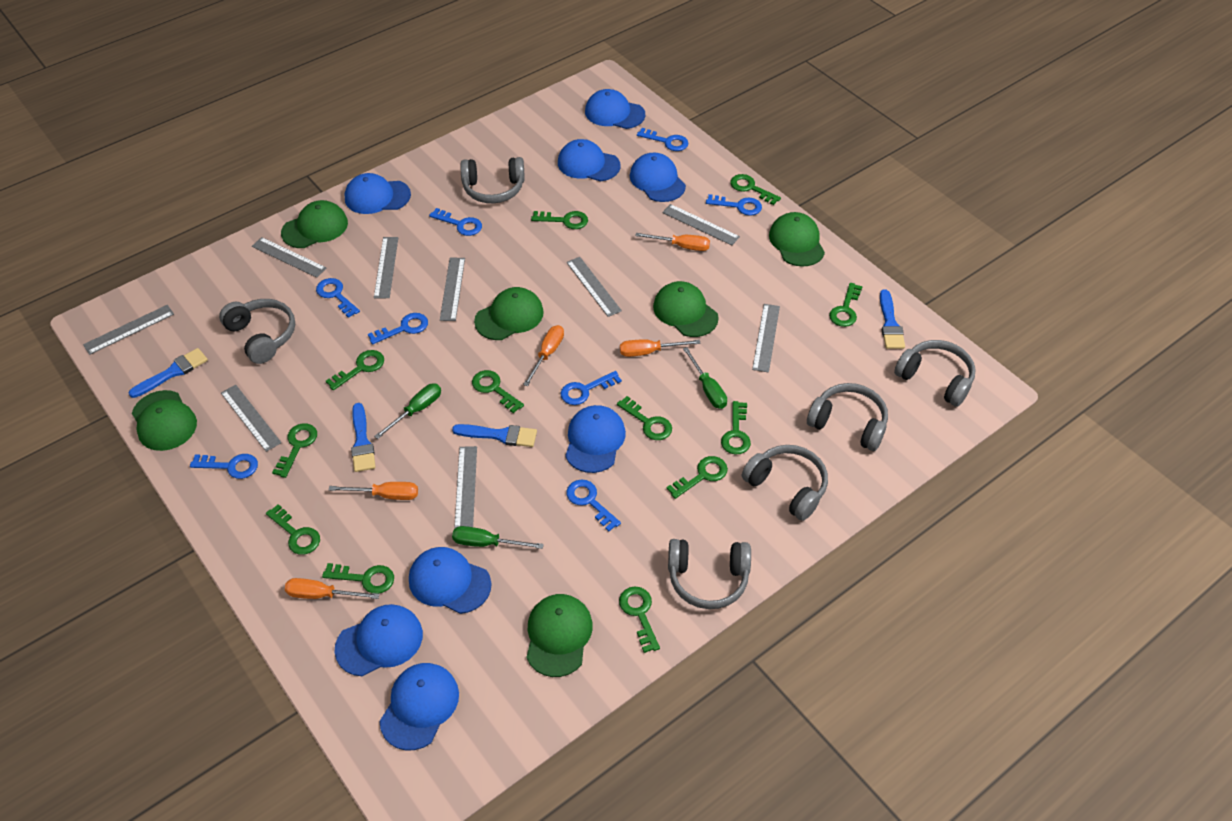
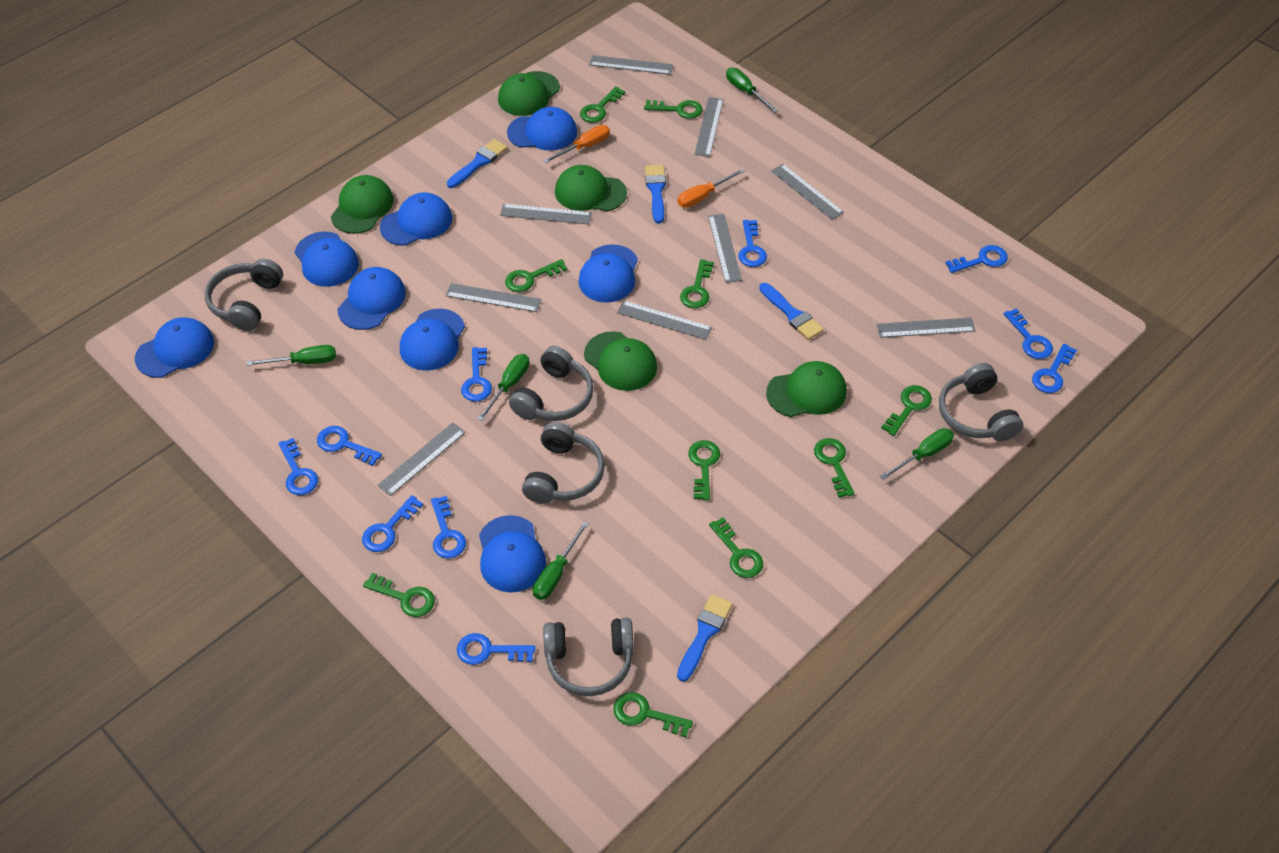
blue key: [190,454,258,479] [316,278,360,318] [368,313,428,345] [429,208,482,236] [561,371,622,405] [566,480,621,531] [637,128,688,151] [706,194,762,216] = 8 -> [278,438,318,495] [317,426,382,466] [362,495,423,552] [431,496,466,559] [457,633,535,665] [461,347,492,402] [738,220,767,267] [946,245,1008,273] [1004,308,1053,359] [1032,344,1077,393] = 10
green cap: [132,390,197,451] [281,200,348,248] [474,287,544,340] [526,594,593,677] [653,281,719,337] [769,212,825,267] = 6 -> [331,175,394,234] [498,71,560,116] [555,165,627,211] [584,331,657,391] [766,361,847,417] = 5
green key: [266,504,320,555] [272,423,317,478] [322,563,394,594] [326,350,384,390] [472,370,524,413] [531,211,588,229] [617,396,672,440] [619,587,660,653] [666,456,728,499] [721,401,751,454] [730,174,781,205] [829,283,863,327] = 12 -> [363,573,435,617] [505,259,568,292] [580,86,625,123] [613,692,693,737] [644,100,703,119] [680,259,714,308] [688,440,720,500] [709,517,763,578] [814,438,854,498] [881,385,932,436] = 10
green screwdriver: [374,384,441,439] [452,526,544,549] [683,347,727,409] = 3 -> [247,345,336,366] [478,354,529,421] [533,521,589,600] [726,68,778,113] [880,428,954,480] = 5
grey headphones: [219,299,295,364] [460,157,525,203] [668,539,751,609] [742,445,828,521] [807,383,888,451] [894,340,976,407] = 6 -> [205,259,283,331] [509,346,594,421] [522,422,605,504] [543,618,634,696] [939,363,1023,441] = 5
orange screwdriver: [285,578,379,599] [329,482,418,500] [523,325,564,386] [620,339,700,357] [635,233,710,251] = 5 -> [543,125,610,163] [677,169,745,208] = 2

